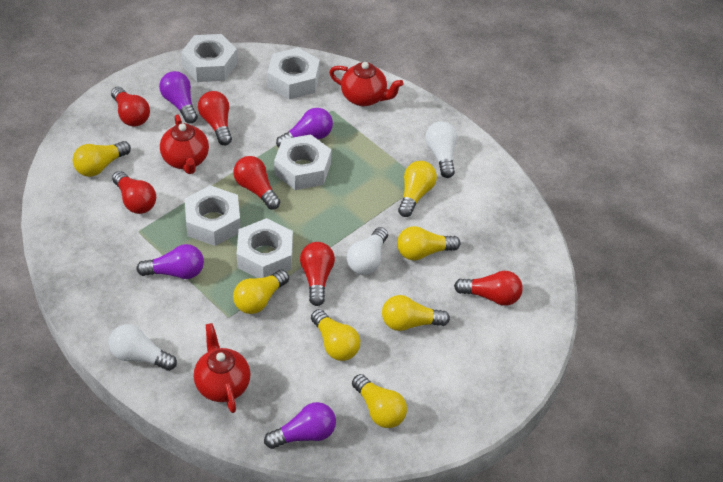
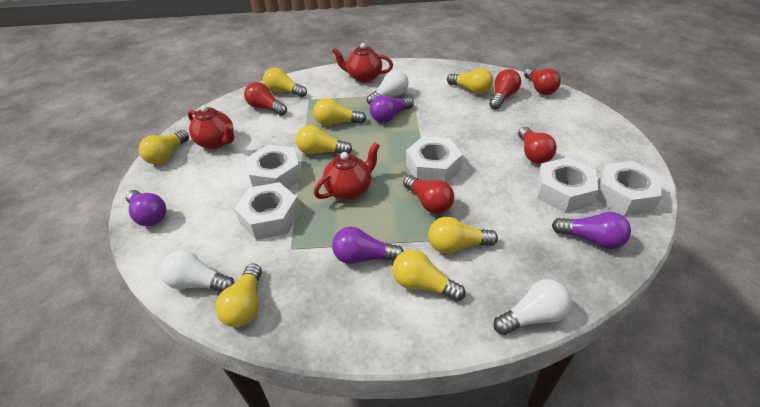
red light bulb: [111,87,150,127] [112,171,156,214] [198,91,232,145] [234,156,280,210] [300,242,335,306] [454,271,523,306] = 6 -> [244,82,287,116] [403,175,454,214] [489,69,521,109] [518,127,557,164] [524,68,561,95] = 5
yellow light bulb: [73,141,131,177] [233,270,289,314] [311,309,360,361] [352,374,407,428] [382,295,450,331] [397,226,461,260] [398,161,437,217] = 7 -> [139,130,189,164] [215,263,262,327] [263,67,307,97] [296,125,352,155] [313,98,366,126] [393,249,465,301] [428,217,498,254] [447,68,493,94] = 8

